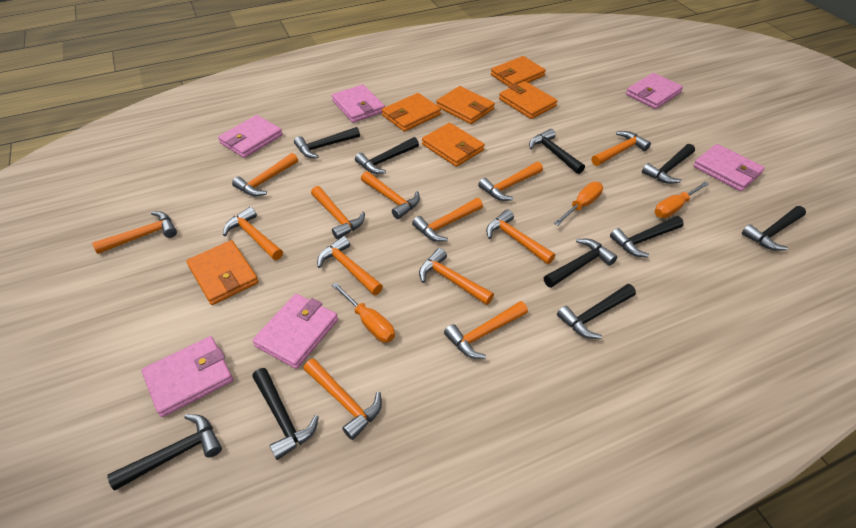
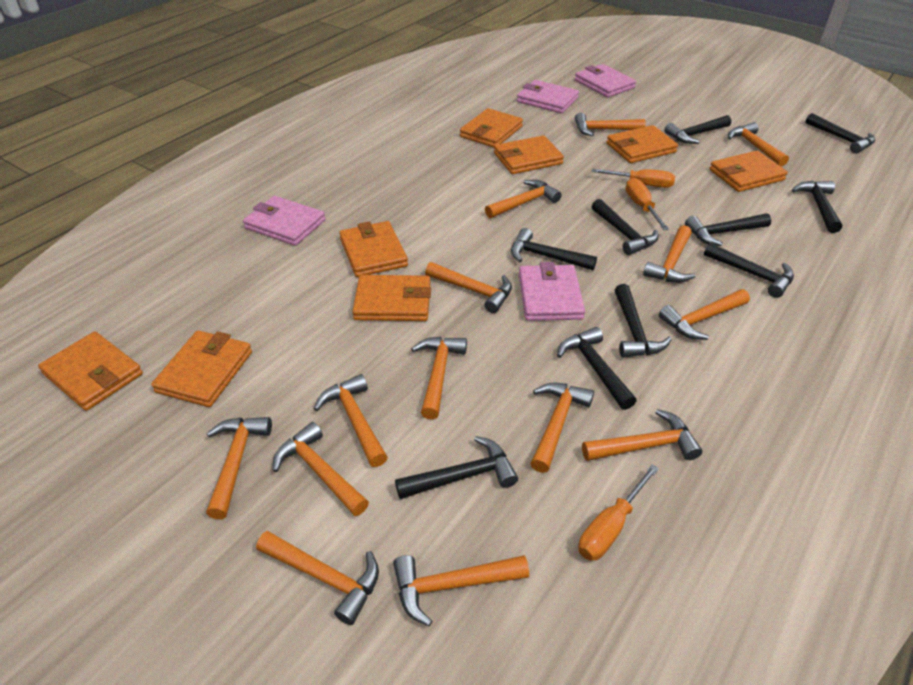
orange hammer: [92,211,177,254] [223,207,283,260] [232,153,298,196] [303,358,382,440] [311,186,365,239] [317,236,383,295] [361,171,420,219] [412,198,483,242] [419,248,494,305] [444,301,528,359] [478,162,543,201] [486,209,555,264] [592,131,651,166] = 13 -> [206,417,272,519] [256,531,379,625] [273,422,369,516] [314,374,388,467] [393,555,529,626] [411,337,467,420] [425,262,512,313] [485,180,562,218] [530,382,594,473] [575,113,646,136] [582,409,702,461] [643,225,696,283] [659,289,750,340] [728,122,789,166] = 14
orange wallet: [186,240,259,305] [382,93,441,132] [422,123,485,167] [436,86,495,124] [491,56,546,86] [499,81,557,119] = 6 -> [38,331,143,411] [151,331,252,407] [339,221,408,277] [352,275,431,321] [460,108,523,148] [494,136,564,174] [606,125,678,163] [709,151,788,192] = 8
pink wallet: [141,336,233,417] [218,115,283,158] [252,294,338,369] [332,84,385,123] [626,73,683,109] [693,144,765,191] = 6 -> [243,196,325,246] [517,80,579,113] [519,262,585,321] [575,64,636,98] = 4

